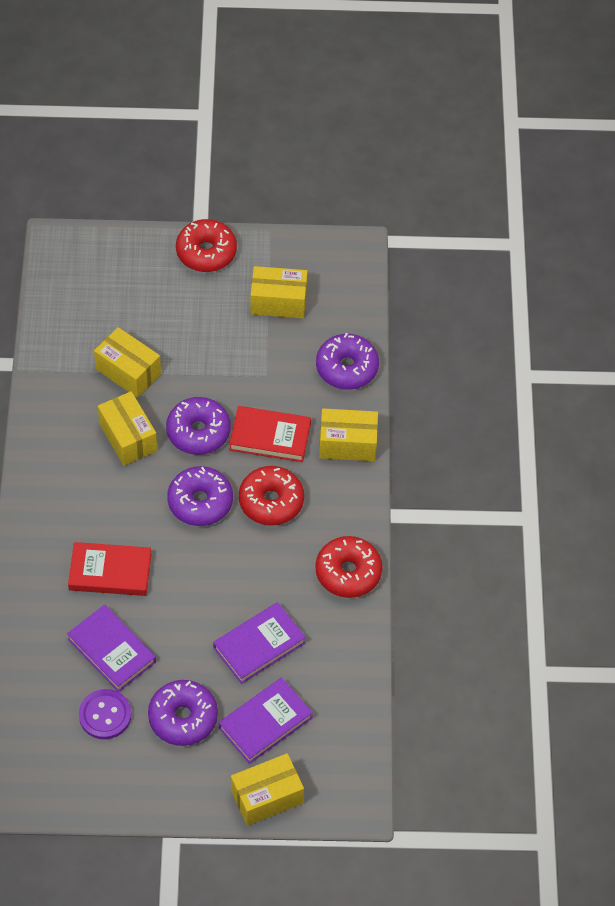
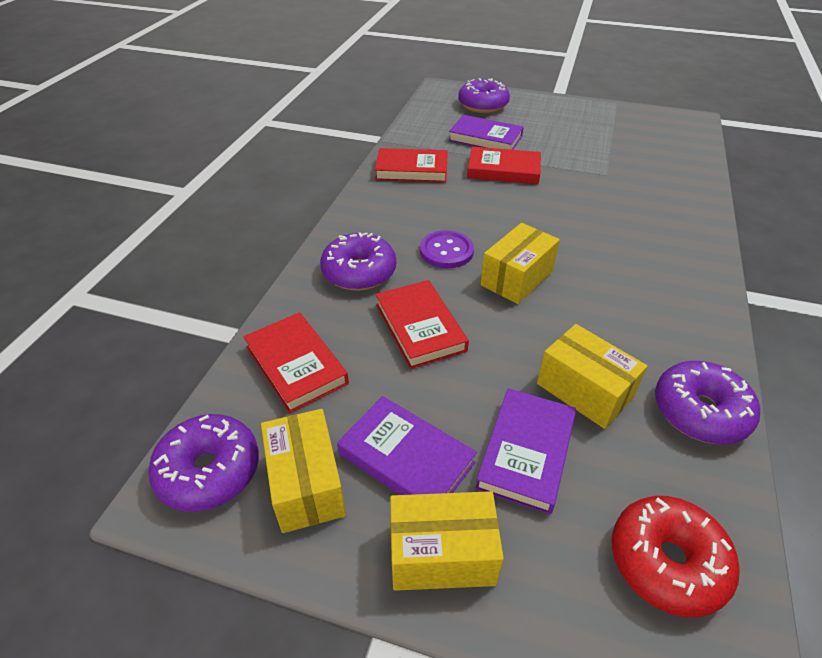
red book: [68,542,151,596] [229,406,311,462] = 2 -> [243,312,349,413] [375,148,448,183] [376,280,469,369] [467,147,541,184] = 4
red donut: [176,219,237,272] [239,466,304,525] [316,536,382,598] = 3 -> [612,496,740,617] = 1
yellow box: [94,327,161,398] [98,391,157,465] [231,753,304,826] [250,266,307,318] [319,408,378,461] = 5 -> [261,409,346,533] [390,491,504,591] [481,223,560,304] [537,324,647,429] = 4

